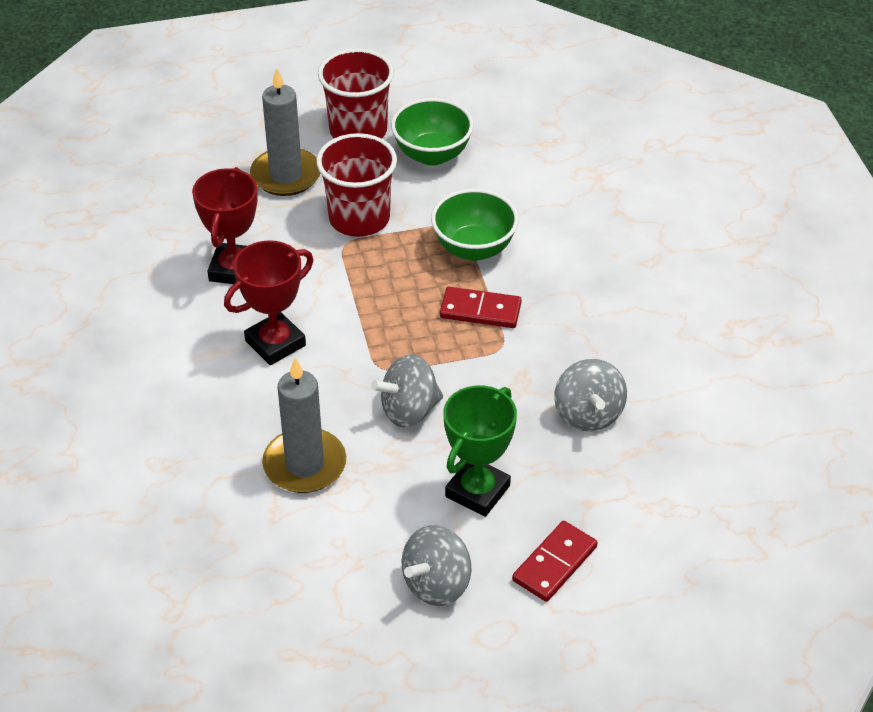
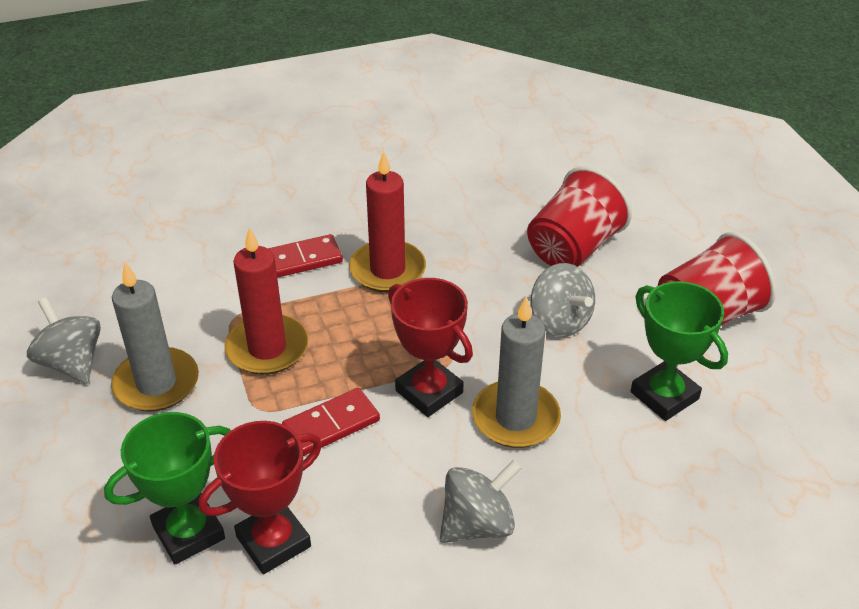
green bowl: [391,98,474,166] [431,189,519,261] = 2 -> none = 0
green trophy: [443,385,517,517] = 1 -> [104,412,231,564] [631,281,728,421] = 2
red candle: none = 0 -> [224,227,308,375] [349,151,426,293] = 2

